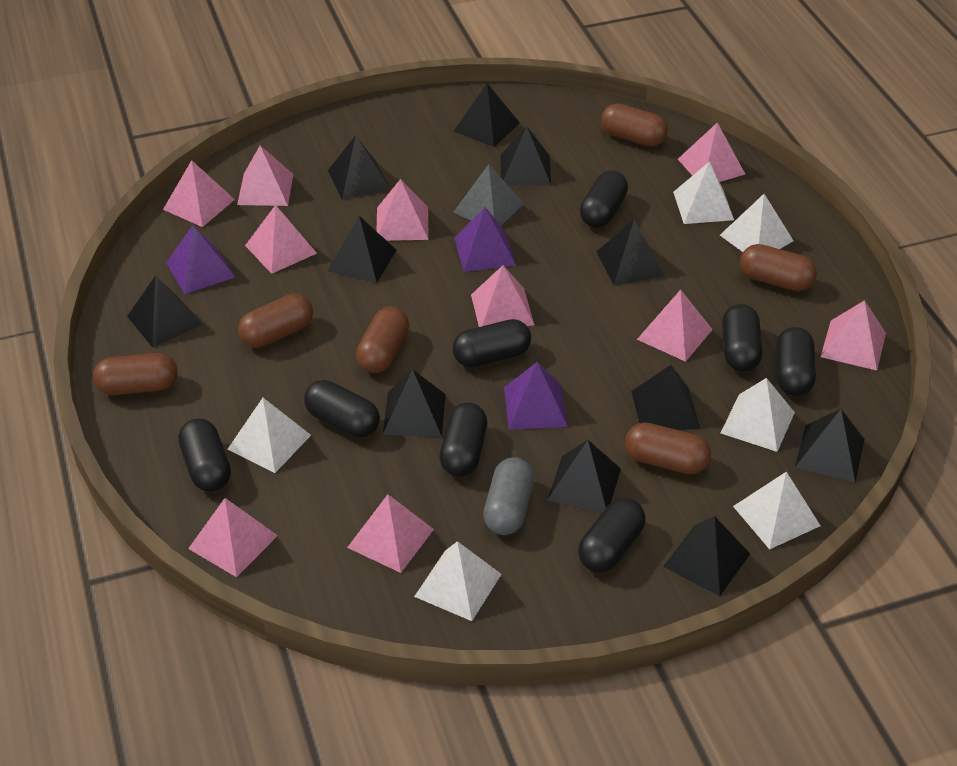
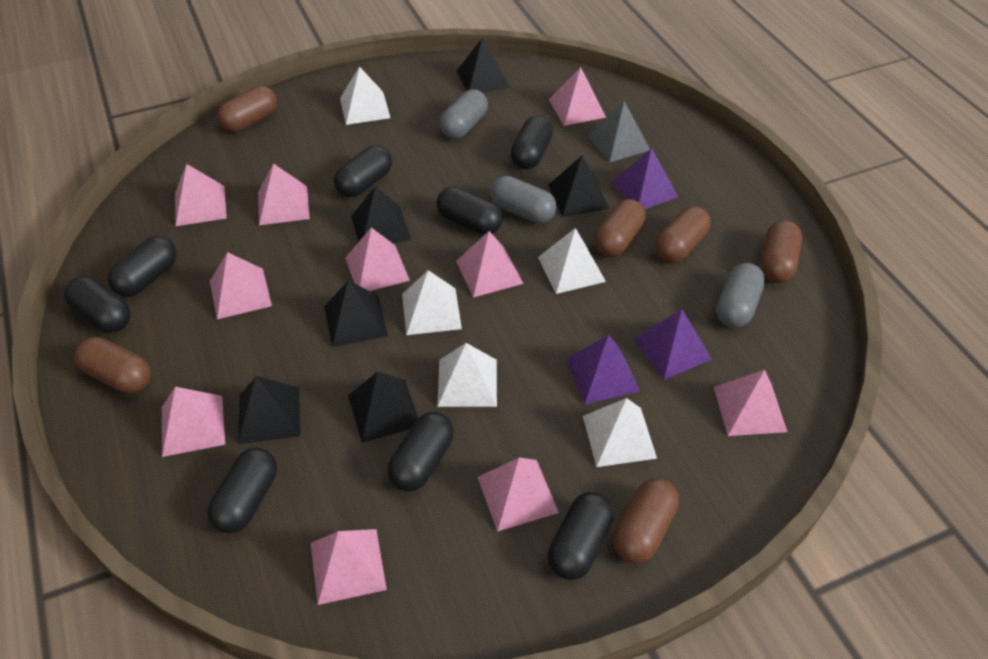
black pyramid: [127,276,202,347] [328,135,390,200] [328,216,397,283] [383,369,446,437] [454,83,520,147] [500,126,551,186] [547,440,621,512] [596,219,664,285] [631,365,700,430] [663,516,750,596] [795,409,865,482] = 11 -> [238,376,300,444] [324,280,388,347] [348,371,418,443] [351,186,411,243] [457,38,510,93] [548,155,610,217] = 6
grey capsule: [483,457,534,535] = 1 -> [439,89,488,139] [490,176,557,223] [716,263,765,328] = 3
white pyramid: [228,398,311,473] [414,541,502,621] [673,161,734,224] [720,194,794,252] [721,378,795,452] [733,472,820,549] = 6 -> [340,66,390,125] [402,270,462,335] [437,343,497,407] [538,228,606,294] [583,398,657,467] = 5

